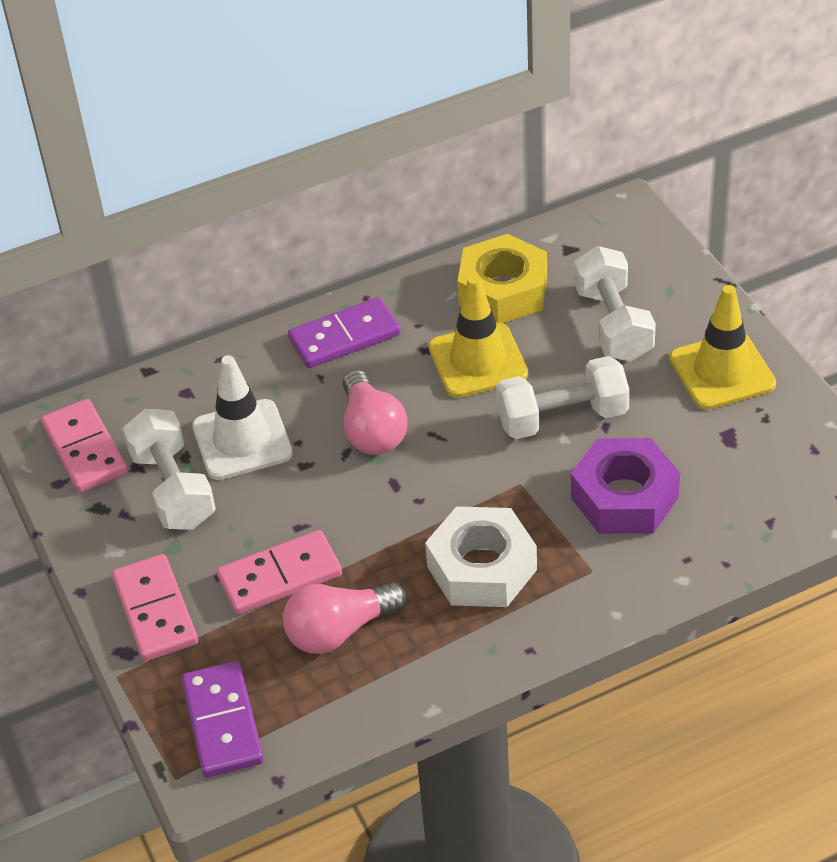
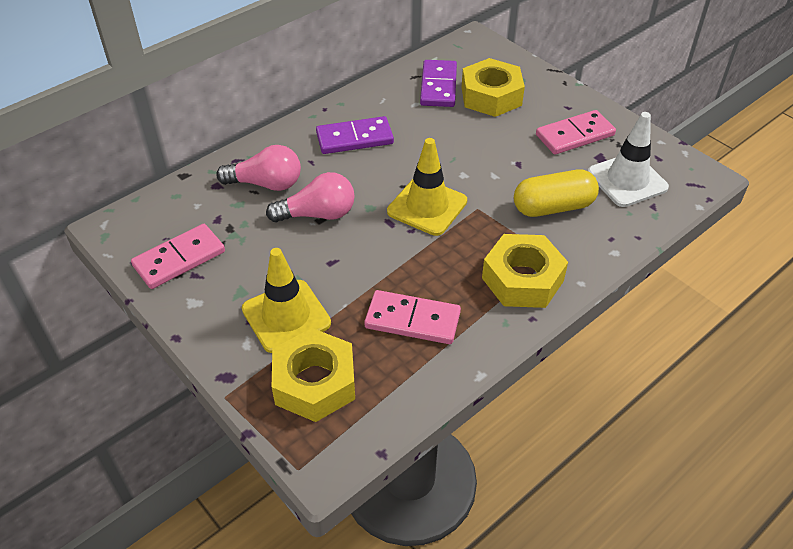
purple nut: [571,438,680,534] = 1 -> none = 0
white dumbbell: [123,409,216,530] [496,356,630,439] [574,246,656,362] = 3 -> none = 0
white nut: [425,507,537,607] = 1 -> none = 0
yellow capsule: none = 0 -> [514,169,599,217] = 1
yellow nut: [458,234,547,323] = 1 -> [272,328,355,422] [461,58,525,117] [482,234,568,308] = 3

